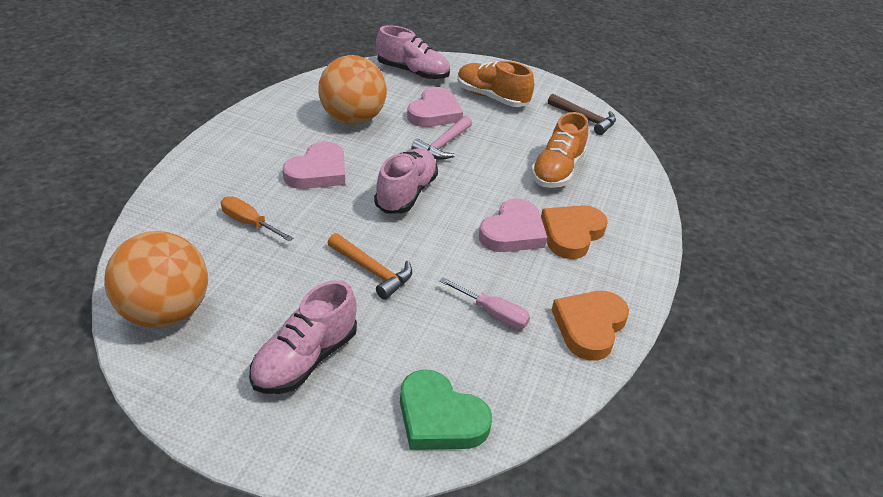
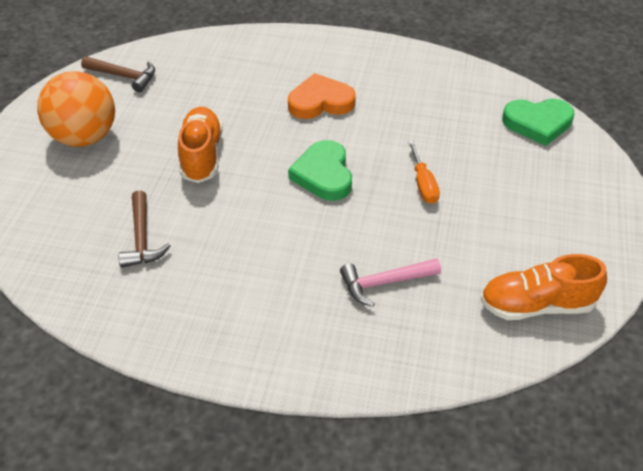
brown hammer: [548,94,616,135] = 1 -> [81,56,155,92] [118,190,171,268] = 2
green heart: [400,370,492,450] = 1 -> [288,140,352,201] [502,99,574,146] = 2
orange ball: [104,231,208,328] [318,55,387,125] = 2 -> [37,71,115,147] = 1
orange hammer: [328,233,412,300] = 1 -> none = 0
orange heart: [541,205,608,259] [552,291,629,361] = 2 -> [288,73,356,119] = 1
pink heart: [283,141,345,189] [407,87,463,127] [479,198,547,252] = 3 -> none = 0
pink screwdriver: [439,277,530,329] = 1 -> none = 0
pink shoe: [249,280,357,394] [374,148,438,214] [376,25,450,80] = 3 -> none = 0

